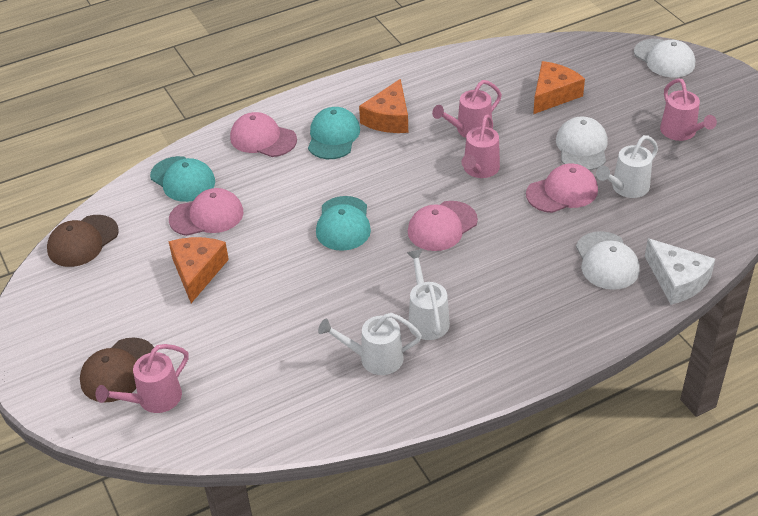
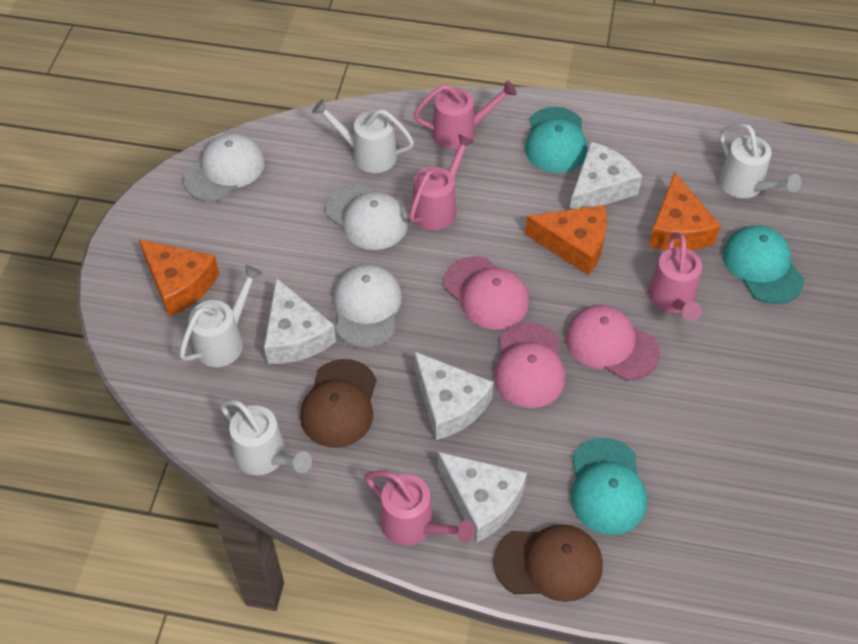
pink cap: [169,188,244,236] [230,112,297,157] [408,201,478,251] [526,163,598,213] = 4 -> [444,256,529,330] [494,322,566,408] [565,305,660,381] = 3
white cheese: [645,238,715,305] = 1 -> [264,278,336,364] [414,351,493,440] [438,452,527,543] [570,142,642,210] = 4
white watering can: [318,313,422,375] [407,250,450,340] [596,135,658,198] = 3 -> [179,265,263,367] [220,399,312,475] [312,99,414,173] [719,124,802,198] = 4

